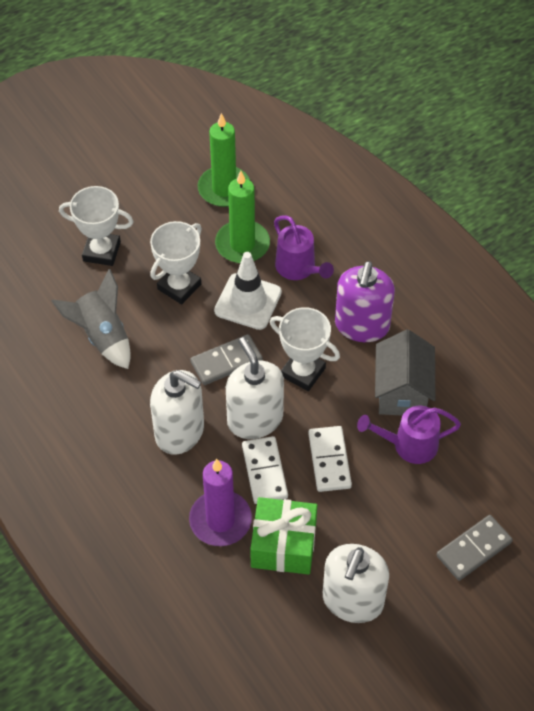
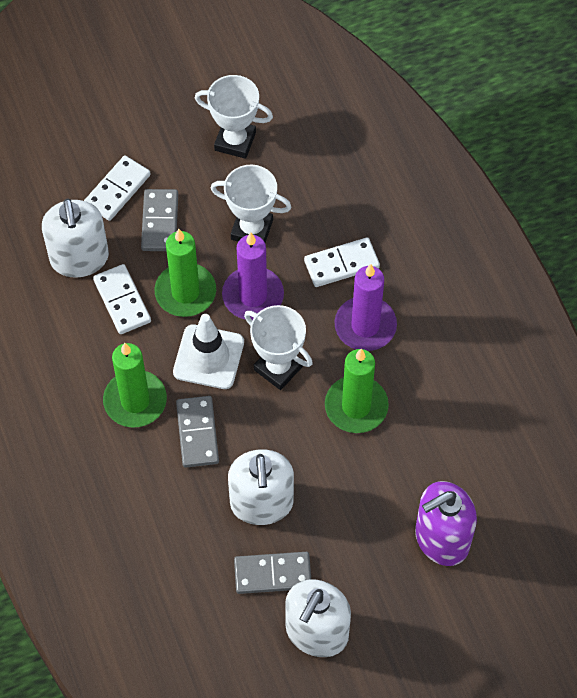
green candle: [198,113,250,207] [215,171,270,263] = 2 -> [103,343,167,428] [154,229,216,317] [325,349,389,433] = 3
green gift: [250,497,317,575] = 1 -> none = 0
grey domino: [190,334,263,385] [436,515,513,581] = 2 -> [141,189,178,251] [176,396,219,468] [234,552,311,594] = 3
grey house: [375,330,435,416] = 1 -> none = 0
grey rocket: [52,269,131,369] = 1 -> none = 0
purple candle: [189,459,252,546] = 1 -> [222,232,284,320] [335,264,397,351] = 2
purple watering can: [274,215,334,280] [357,406,461,464] = 2 -> none = 0
white domino: [242,436,288,504] [308,426,352,492] = 2 -> [84,156,150,221] [93,264,151,334] [304,237,380,287] = 3

